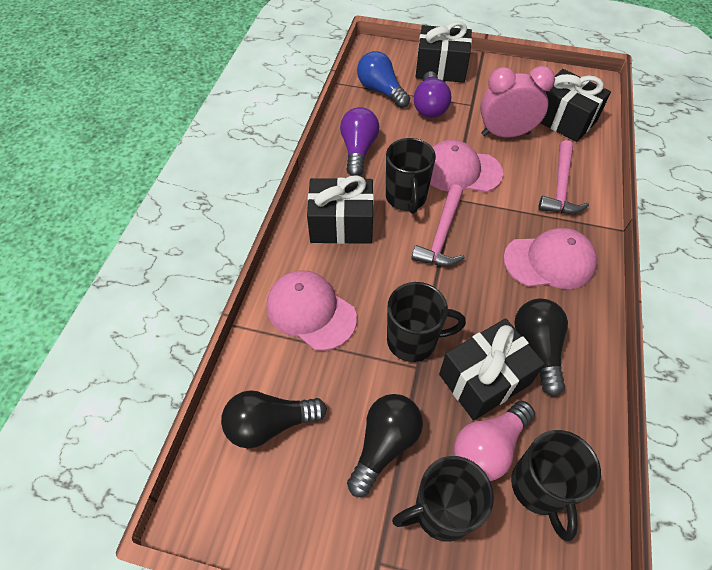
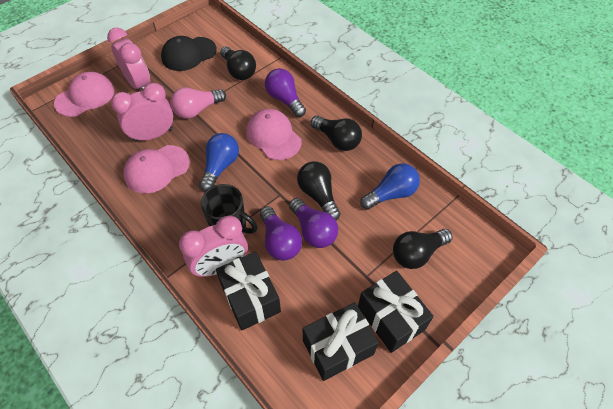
black cap: none = 0 -> [161,36,217,71] = 1
black gift: [307,175,374,244] [416,21,472,83] [439,318,545,421] [541,69,611,142] = 4 -> [216,251,281,330] [303,302,379,381] [358,271,434,353] = 3
black light bulb: [221,390,327,448] [347,394,423,497] [514,299,568,396] = 3 -> [220,46,256,80] [297,161,341,221] [311,116,362,151] [393,229,453,269] = 4
black mug: [386,138,436,214] [387,282,466,362] [392,456,494,542] [511,430,601,541] = 4 -> [201,184,257,234] = 1
blue light bulb: [357,51,410,108] = 1 -> [199,133,239,191] [360,163,420,210] = 2
pink clock: [480,66,555,138] = 1 -> [107,28,150,91] [111,83,173,142] [179,215,248,277] = 3
pink hammer: [411,184,465,266] [538,140,589,214] = 2 -> none = 0
purple light bulb: [340,107,379,176] [414,71,451,118] = 2 -> [260,206,302,261] [265,68,306,117] [289,198,338,248] = 3

